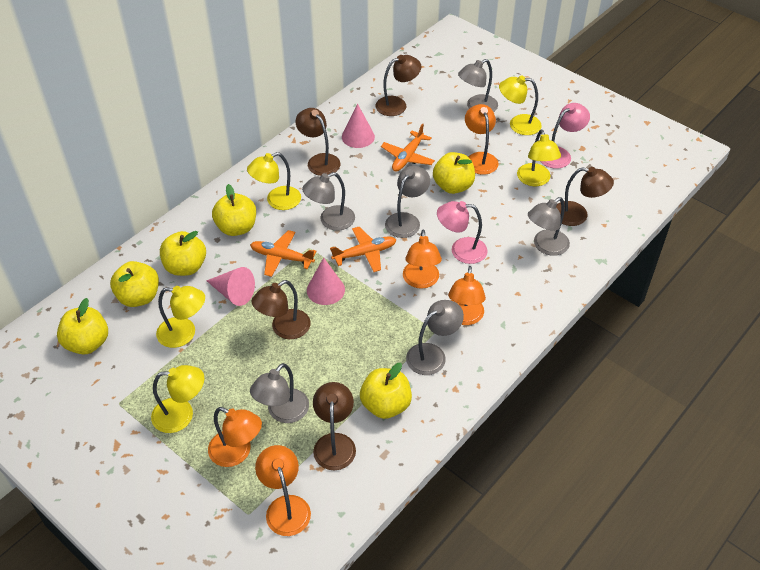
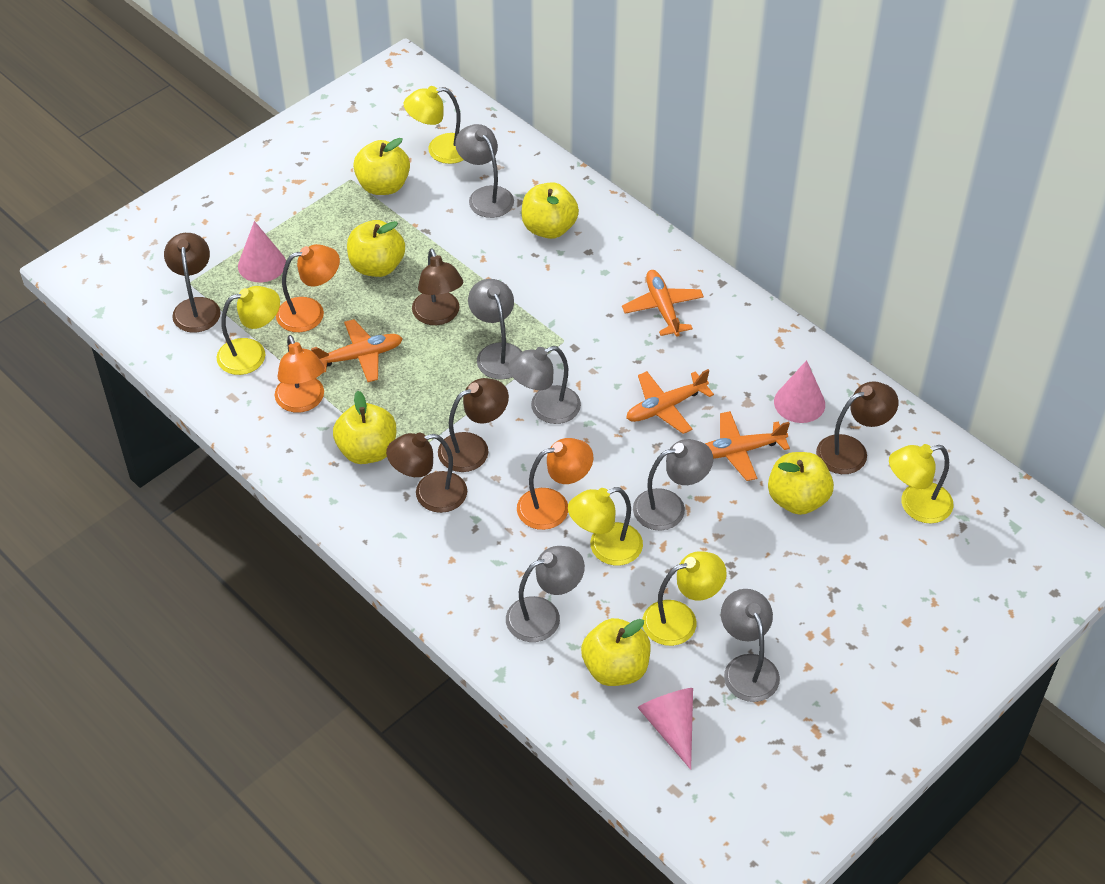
orange lamp: [208,407,262,467] [255,445,311,536] [403,230,442,289] [448,266,486,325] [465,104,499,175] = 5 -> [275,335,325,412] [276,244,340,332] [517,438,593,530] = 3
orange plane: [250,230,317,277] [330,227,396,272] [381,123,435,172] = 3 -> [311,319,403,382] [622,270,704,337] [626,369,714,434] [705,411,790,481] = 4
pink lamp: [437,201,488,264] [540,103,590,169] = 2 -> none = 0

